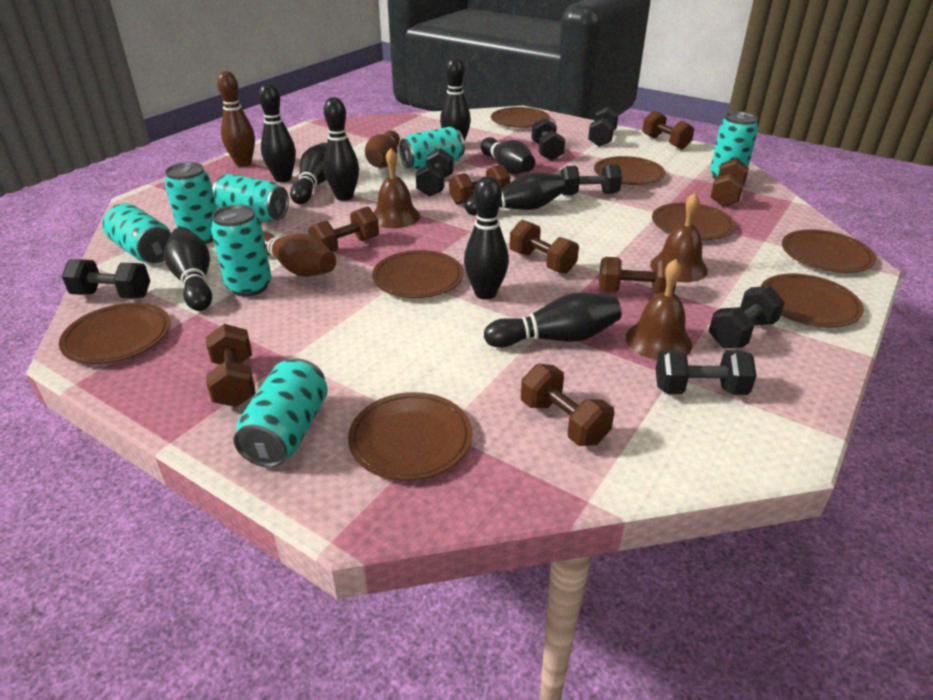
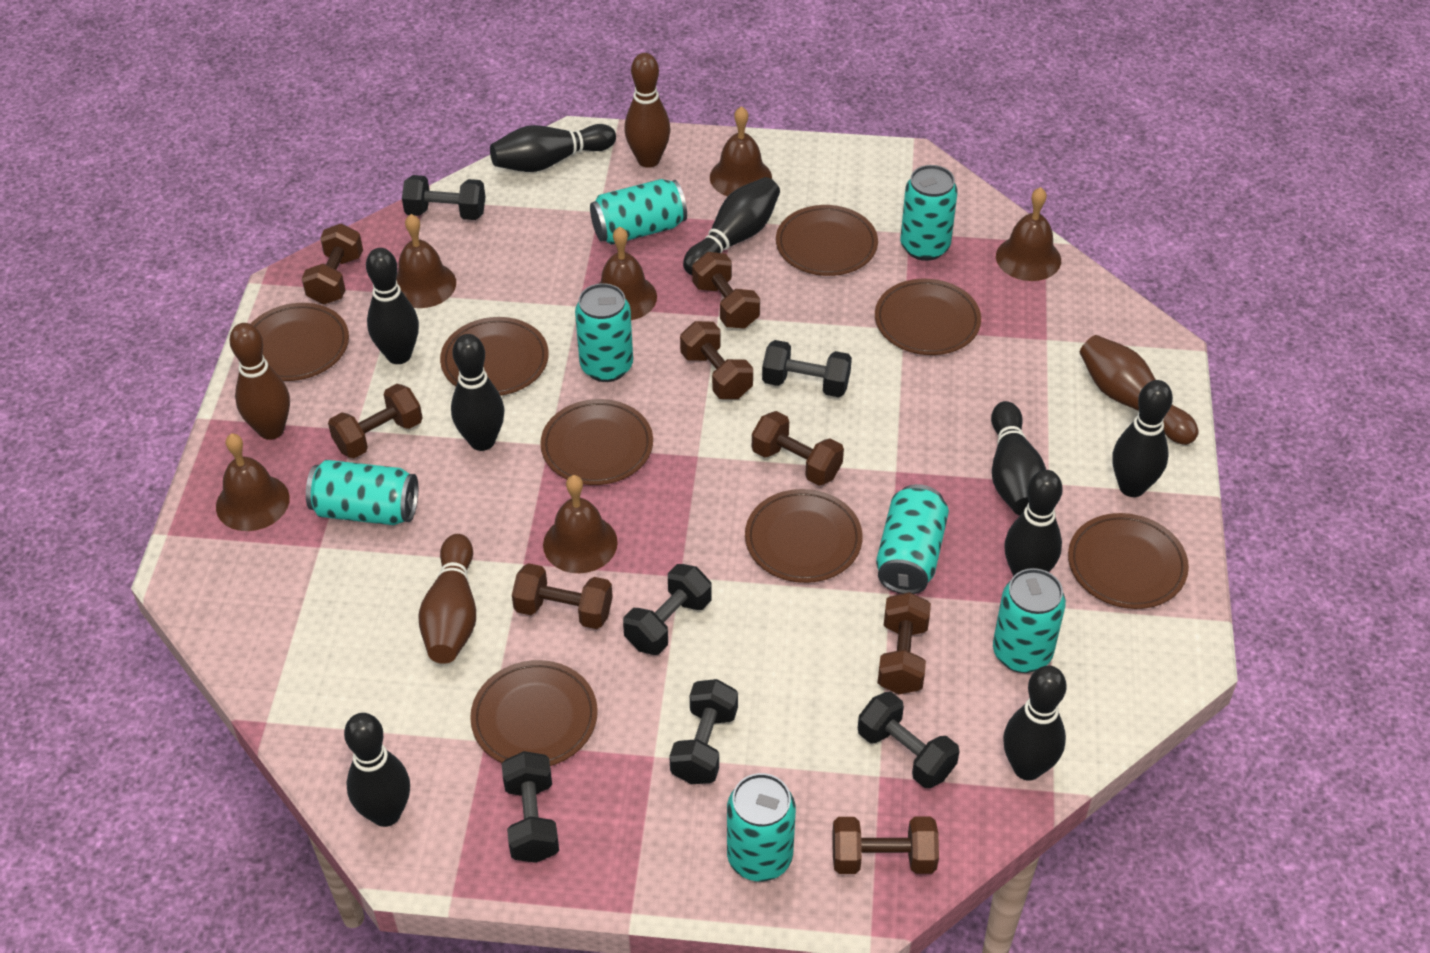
black dumbbell: [62,259,150,299] [416,148,454,197] [531,118,565,161] [561,164,622,195] [588,106,619,147] [656,350,757,395] [709,286,785,348] = 7 -> [402,175,485,220] [502,751,559,863] [623,564,712,655] [669,679,738,784] [762,340,852,397] [858,692,960,788] = 6
brown bell: [373,148,420,228] [625,259,692,360] [650,193,708,282] = 3 -> [216,434,290,531] [396,214,456,308] [543,475,618,573] [598,227,657,320] [710,106,772,196] [996,187,1061,281] = 6
brown bowling pin: [217,71,255,167] [263,231,336,277] [365,130,400,168] = 3 -> [229,323,290,440] [418,534,476,664] [624,53,671,168] [1080,335,1199,445] = 4

